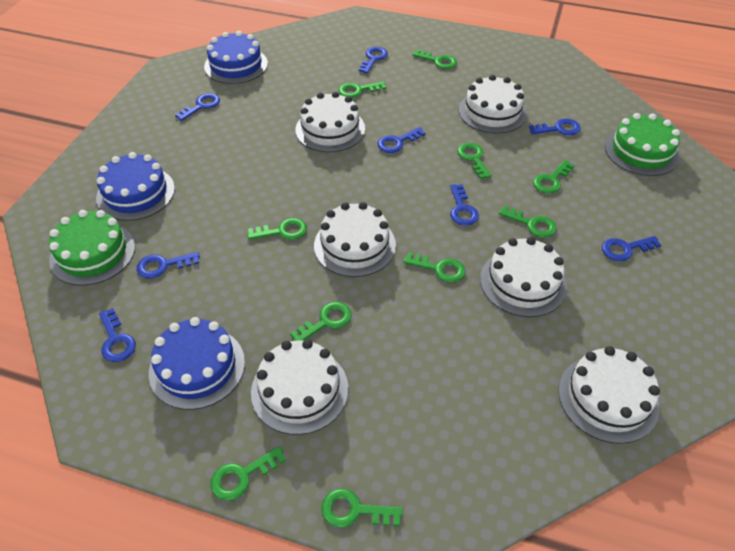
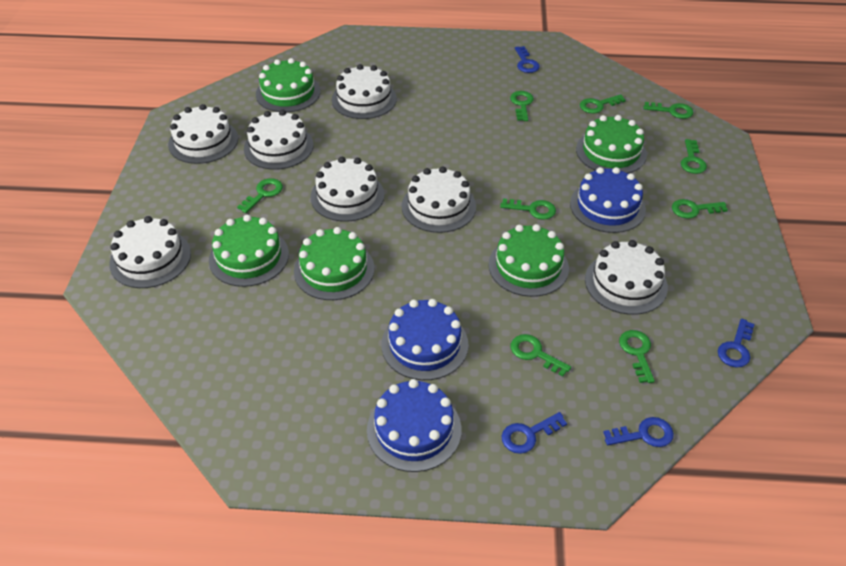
blue key: [99,308,136,362] [137,252,200,278] [175,93,220,121] [359,47,388,73] [377,127,426,153] [450,184,479,226] [529,118,581,135] [602,236,661,261] = 8 -> [502,412,567,454] [515,46,540,73] [603,417,674,447] [718,319,754,367] = 4
green cake: [49,210,135,286] [605,113,680,176] = 2 -> [209,215,289,287] [256,58,321,112] [294,227,375,300] [489,224,569,297] [576,115,647,174] = 5
green key: [211,446,286,501] [247,218,307,240] [290,302,352,341] [321,488,403,528] [338,81,386,98] [404,253,465,283] [412,49,457,69] [457,143,492,179] [499,206,557,238] [533,160,575,194] = 10 -> [237,178,283,213] [500,198,556,220] [510,91,534,121] [511,334,571,377] [580,94,626,114] [619,330,655,383] [643,102,693,119] [672,199,728,219] [681,139,707,174] = 9
white cake: [251,339,348,435] [295,92,365,152] [314,202,396,277] [459,75,527,134] [480,237,567,317] [558,346,660,444] = 6 -> [109,216,191,288] [168,104,238,164] [244,110,314,170] [310,157,385,222] [332,64,397,119] [401,166,476,233] [585,240,668,315] = 7

